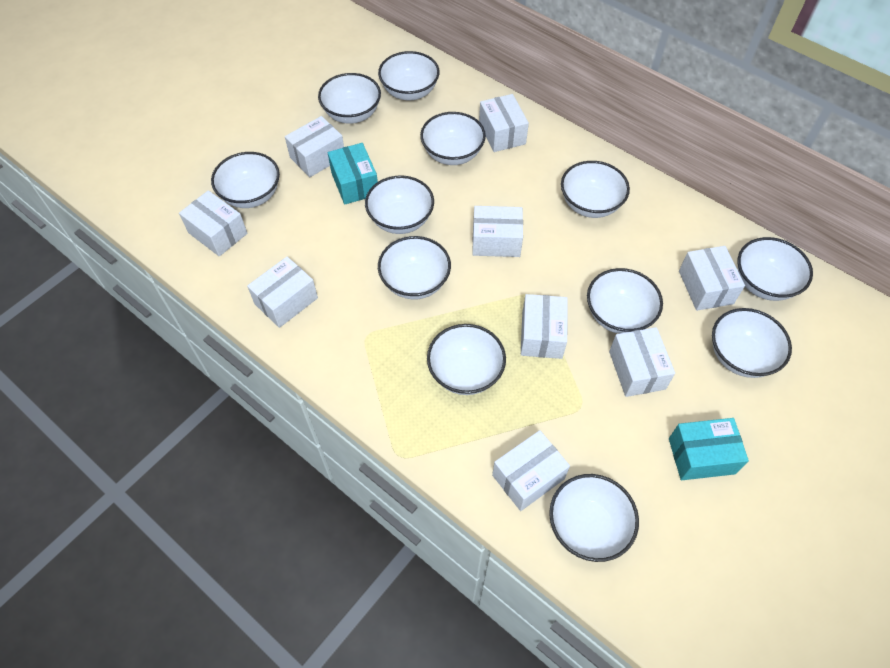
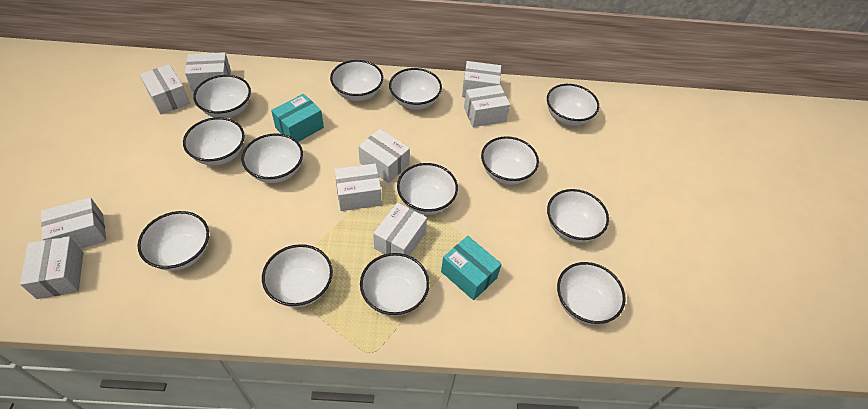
white bowl: [211,152,280,208] [318,73,381,124] [365,175,434,234] [378,51,440,100] [378,236,451,299] [420,112,486,165] [427,324,506,395] [549,474,639,562] [561,161,630,218] [587,268,663,334] [712,308,792,378] [738,237,813,301] = 12 -> [138,211,209,271] [183,117,245,166] [193,75,251,118] [242,133,303,183] [262,244,333,307] [330,60,383,101] [360,253,429,316] [389,68,442,110] [397,163,458,215] [481,136,539,185] [547,84,599,126] [547,189,609,243] [557,262,626,325] = 13

